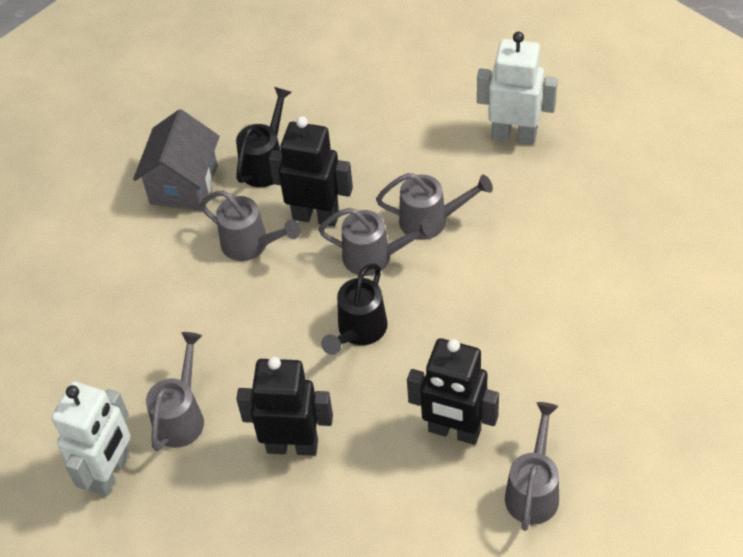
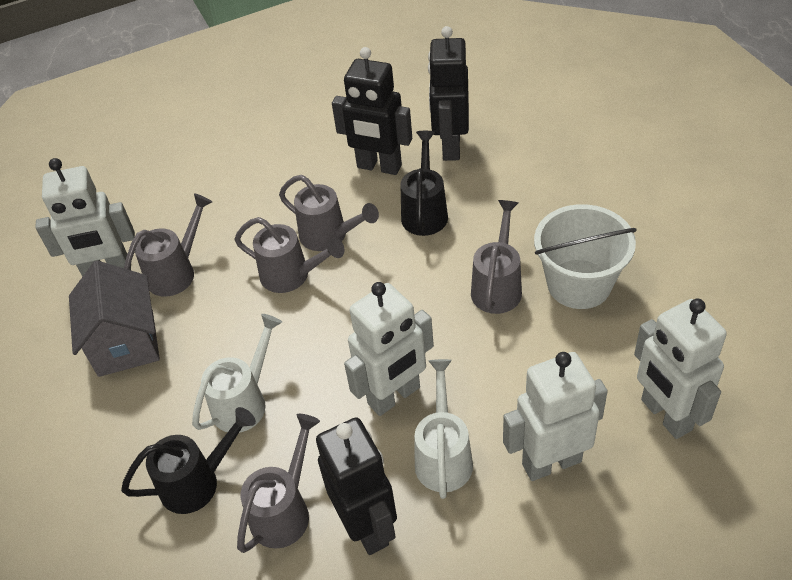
white bucket: none = 0 -> [534,204,637,309] = 1
white robot: [52,381,131,496] [477,32,558,144] = 2 -> [35,158,135,277] [344,282,434,416] [503,352,608,481] [634,299,727,439] = 4
white watering can: none = 0 -> [192,314,282,433] [415,359,473,499] = 2

